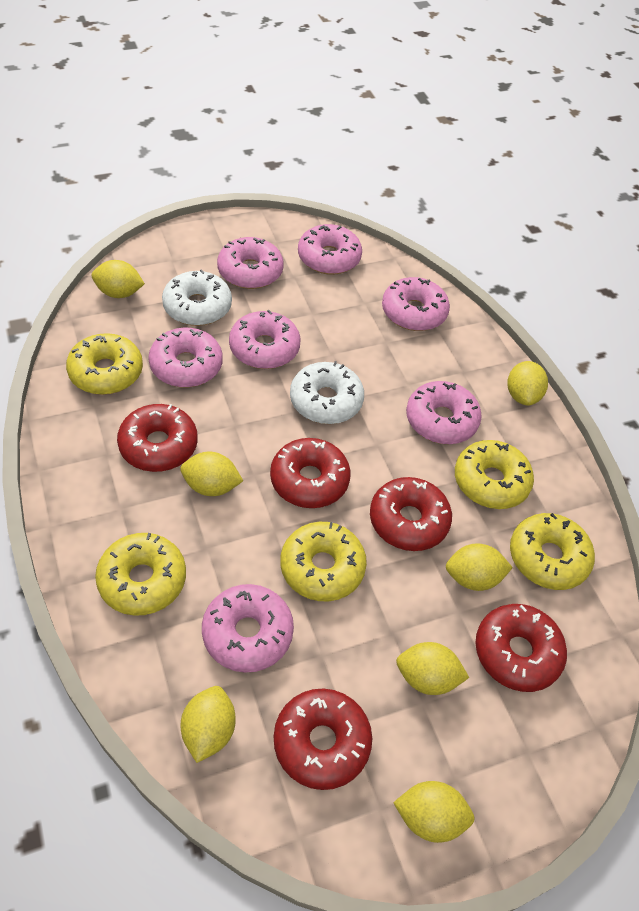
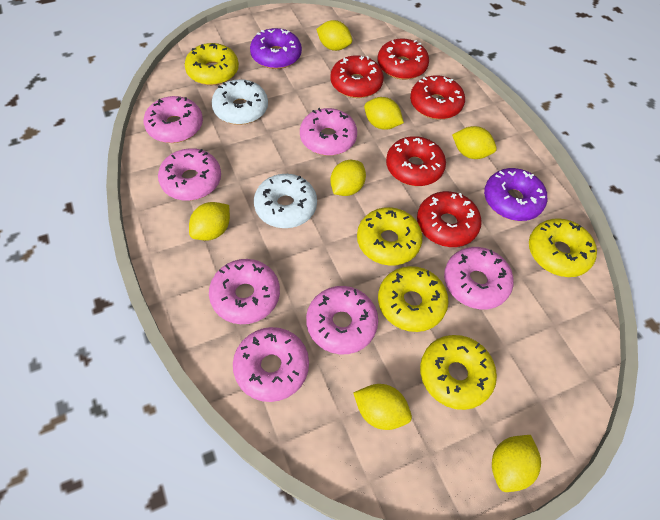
purple donut: none = 0 -> [250,28,302,69] [484,168,547,221] = 2

